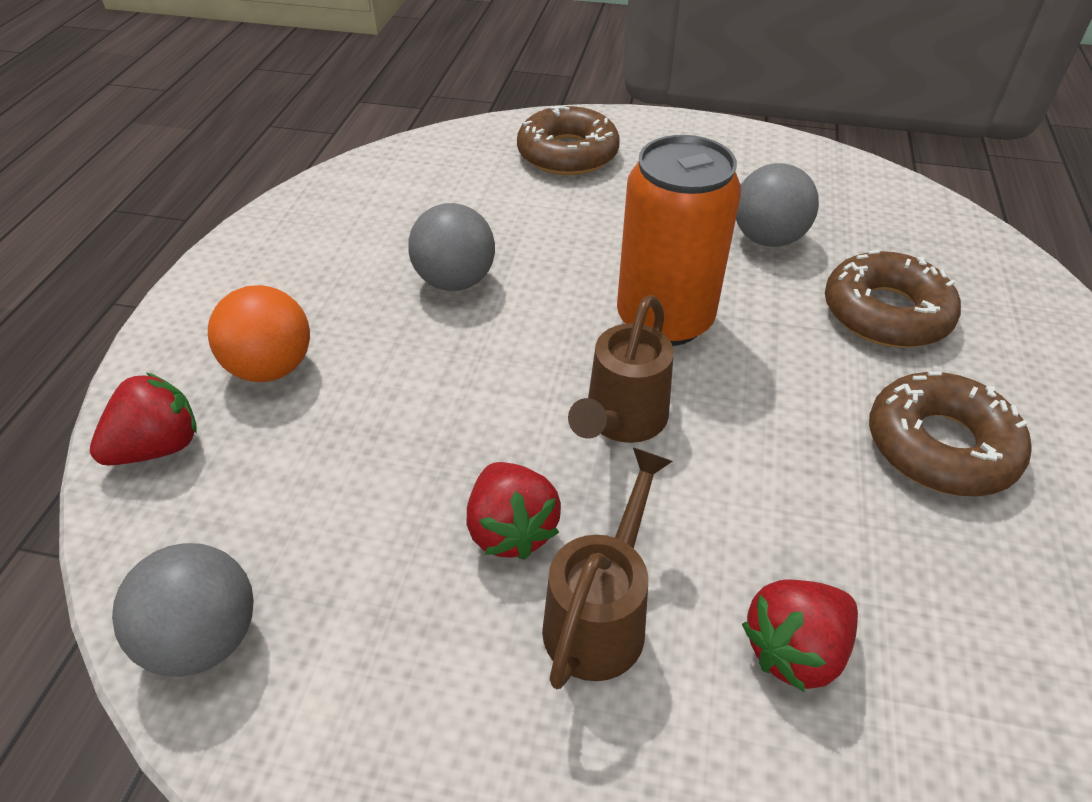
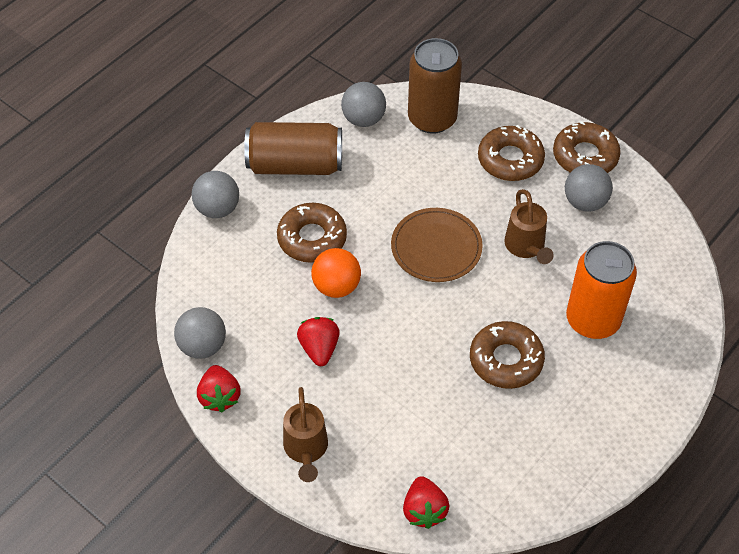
brown can: none = 0 -> [244,122,342,175] [408,38,462,134] = 2
brown donut: [517,105,620,175] [825,250,961,348] [869,371,1031,497] = 3 -> [277,203,347,263] [470,321,545,389] [478,125,545,181] [553,121,621,173] = 4
brown plate: none = 0 -> [391,208,483,282] = 1
grey ball: [112,543,254,677] [408,203,495,291] [736,163,819,247] = 3 -> [174,307,226,359] [192,171,239,218] [341,82,386,127] [565,164,613,212] = 4

